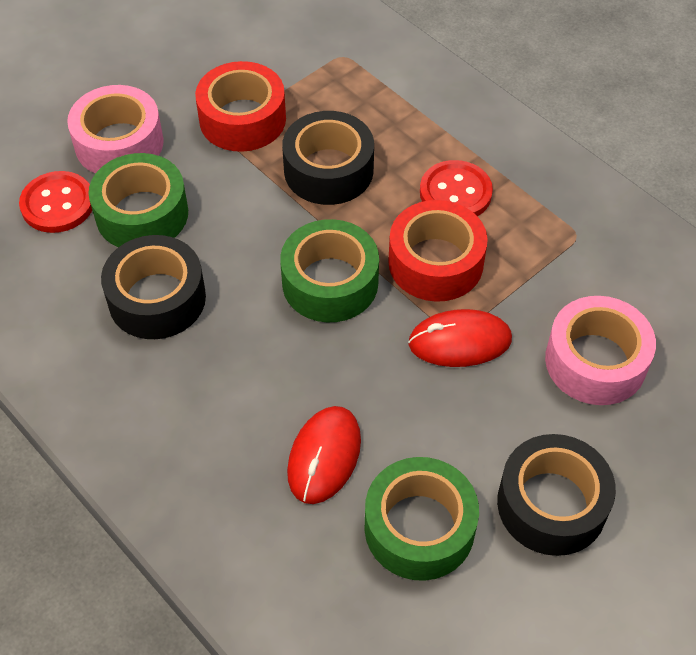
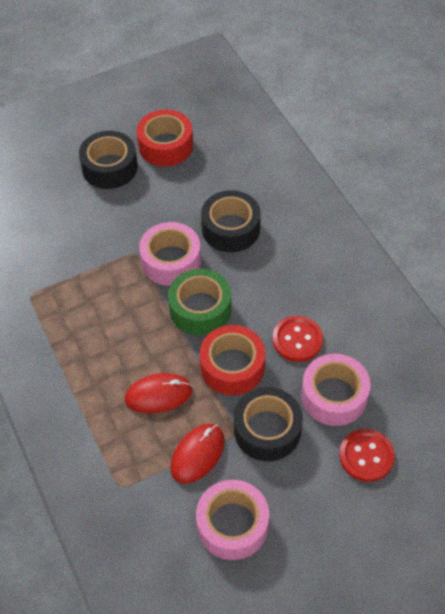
green tape: [89,153,188,247] [280,219,379,322] [364,457,479,581] = 3 -> [168,269,231,335] = 1
pink tape: [67,85,164,174] [545,296,656,405] = 2 -> [139,222,201,286] [196,480,269,560] [301,354,371,426] = 3

